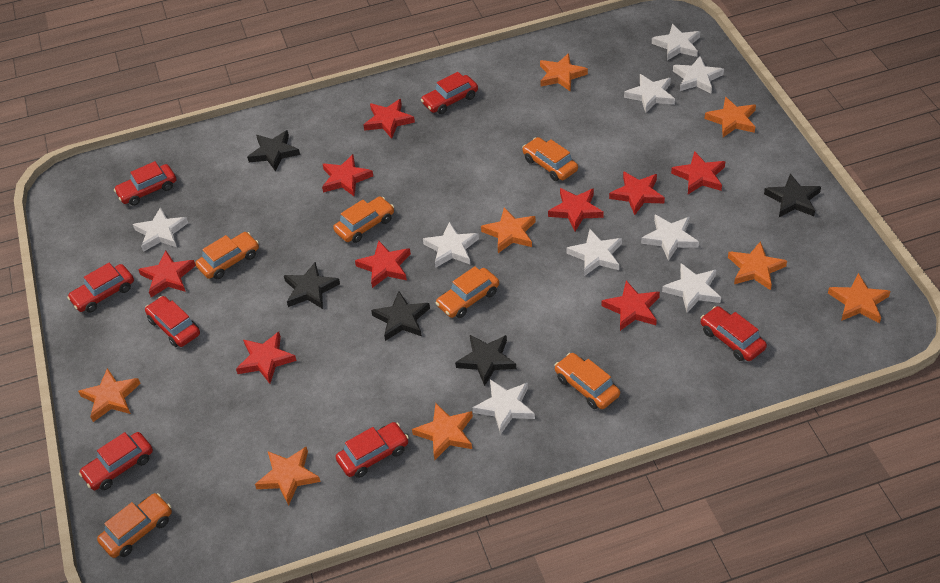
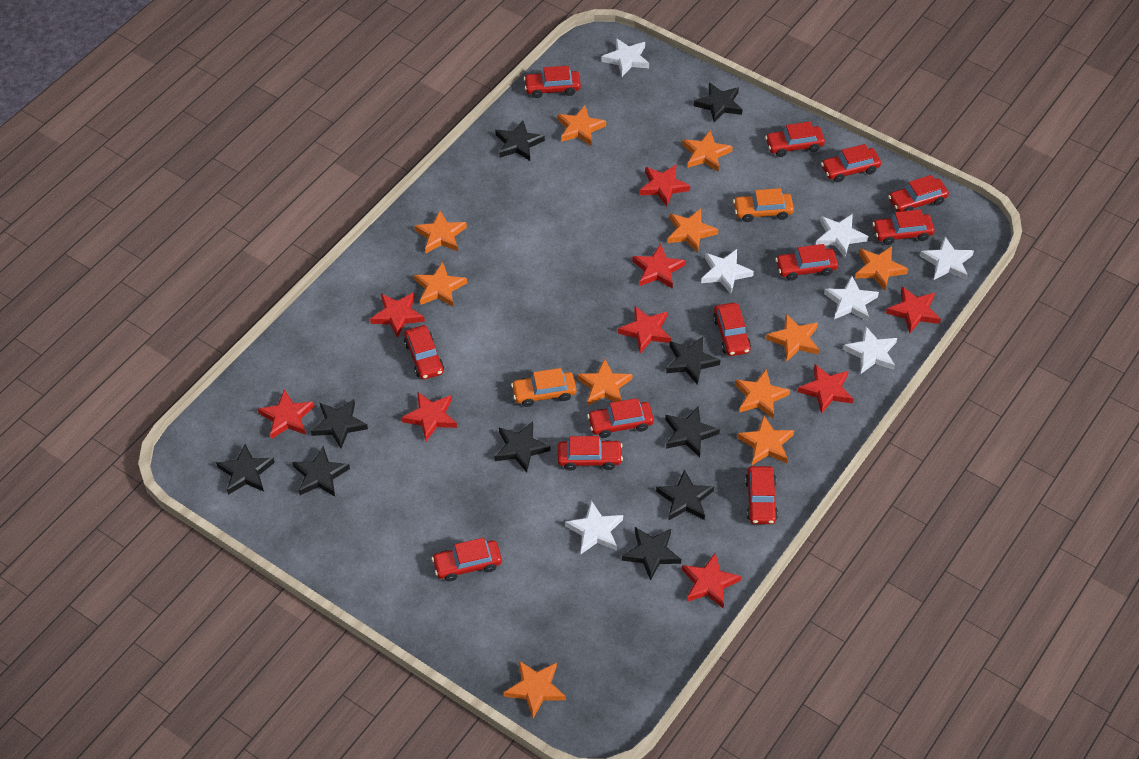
black star: [247,130,300,171] [284,262,340,309] [371,291,430,341] [455,335,516,386] [764,173,821,217] = 5 -> [216,444,275,495] [292,446,350,496] [311,399,368,449] [494,422,551,473] [495,121,545,161] [622,527,681,581] [656,469,714,521] [665,407,720,457] [666,337,720,385] [693,82,742,123] = 10
orange car: [97,493,172,558] [195,232,259,279] [333,197,394,243] [436,266,499,318] [522,137,578,181] [555,353,620,409] = 6 -> [511,368,576,407] [733,188,794,222] = 2
orange star: [78,368,141,422] [255,447,321,506] [412,403,473,460] [481,207,536,253] [540,53,588,92] [705,97,756,137] [728,241,787,290] [828,273,890,323] = 8 -> [414,210,467,253] [414,262,467,307] [504,661,566,718] [557,105,606,146] [577,359,632,406] [667,209,718,253] [682,130,733,172] [735,369,790,418] [737,415,794,465] [766,314,819,362] [855,246,908,291] = 11
red car: [67,263,134,313] [79,432,153,490] [114,161,176,206] [145,296,200,347] [336,422,409,478] [421,72,478,114] [700,306,767,361] = 7 -> [404,325,444,380] [432,538,502,582] [524,66,581,98] [557,436,623,471] [587,398,654,438] [713,303,751,356] [745,466,778,524] [765,121,825,157] [775,244,838,281] [821,144,881,183] [872,209,935,245] [888,175,949,212] = 12
white star: [133,207,188,252] [423,221,479,267] [472,379,535,435] [566,229,622,276] [624,74,675,113] [641,215,699,261] [652,24,700,61] [662,263,721,313] [673,56,724,94] = 9 -> [565,501,623,554] [601,38,649,77] [701,249,754,294] [816,214,868,257] [824,276,879,321] [843,327,897,374] [920,237,974,280] = 7

